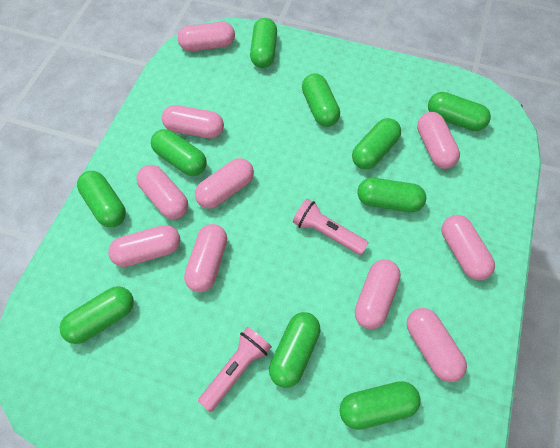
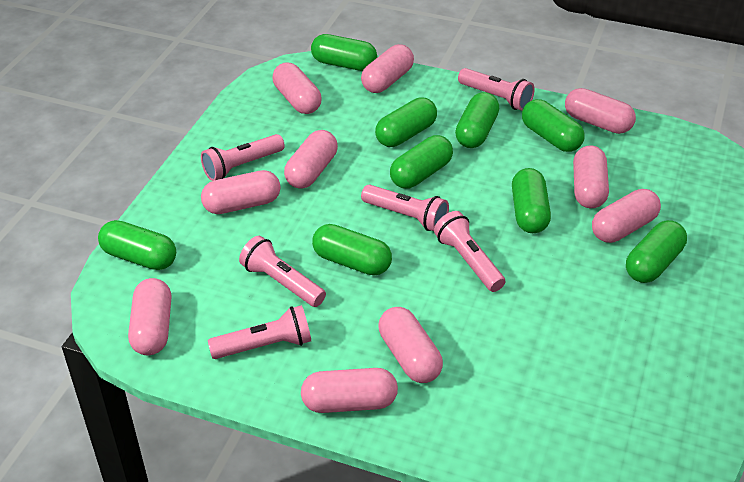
green capsule: [60,286,134,344] [77,171,126,227] [151,129,207,176] [250,18,277,68] [269,312,321,388] [302,73,340,127] [339,381,420,430] [352,118,401,169] [358,178,426,212] [428,92,491,131] = 10 -> [98,220,176,270] [311,34,377,71] [312,224,392,275] [375,97,437,147] [390,135,453,189] [455,92,499,148] [512,168,551,233] [522,99,584,152] [626,220,687,283] = 9
pink flashlight: [198,327,272,412] [293,199,369,255] = 2 -> [201,134,285,181] [208,305,311,359] [239,236,326,307] [361,184,449,231] [434,211,505,292] [458,68,535,111] = 6

